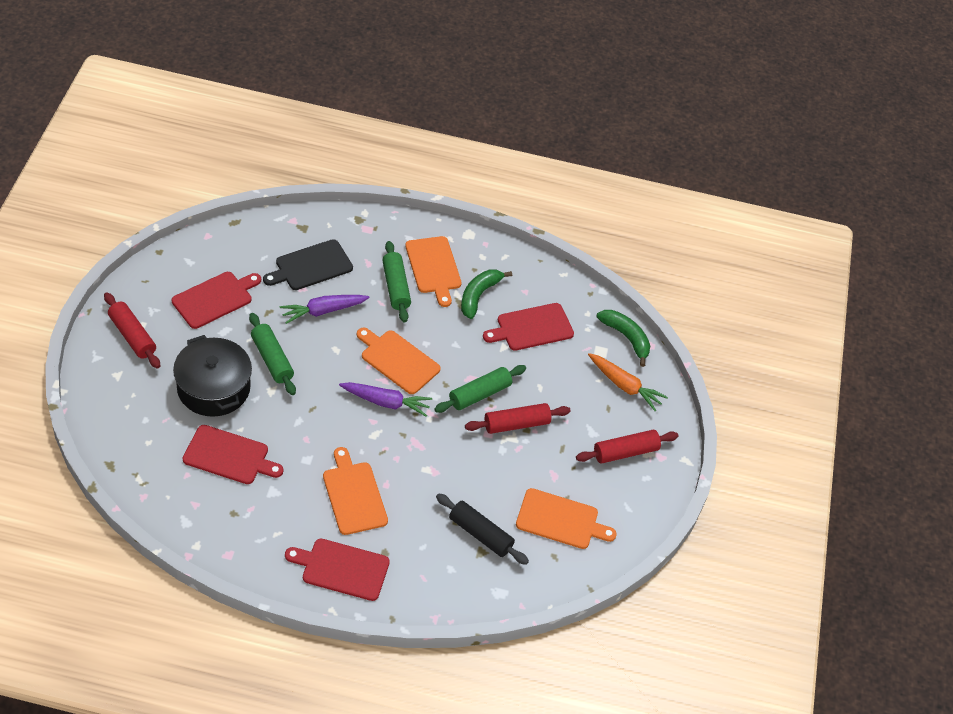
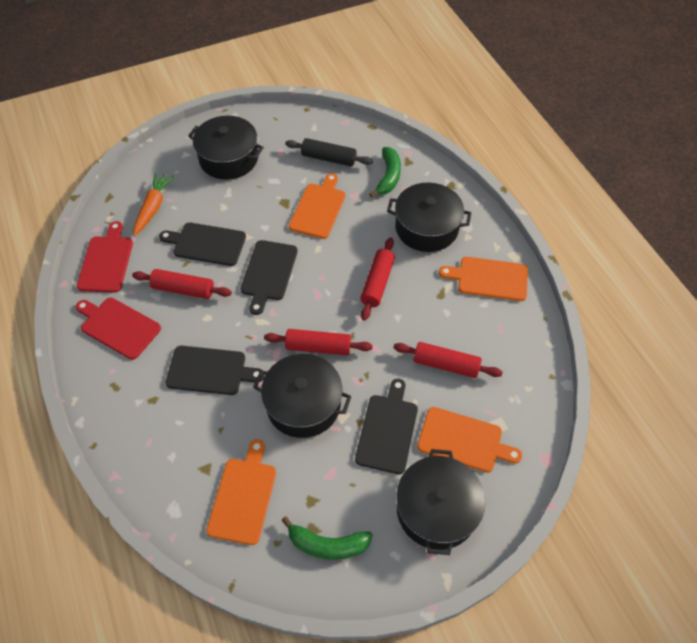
black cutting board: [263,239,353,290] = 1 -> [159,223,246,266] [165,346,265,395] [240,240,298,315] [355,379,418,474] = 4
black pot: [173,335,252,417] = 1 -> [188,116,264,180] [253,354,352,438] [387,183,471,252] [396,449,485,555] = 4
green rolling pin: [249,313,296,395] [382,241,411,323] [434,365,526,413] = 3 -> none = 0
purple carrot: [280,295,370,324] [339,382,432,417] = 2 -> none = 0
red cutting board: [172,272,261,329] [183,425,283,484] [285,538,390,601] [483,303,574,351] = 4 -> [76,298,161,360] [77,221,133,293] = 2
red rolling pin: [104,292,160,368] [465,403,571,434] [576,430,678,464] = 3 -> [132,269,232,299] [264,329,373,355] [360,238,395,321] [393,342,503,378] = 4

